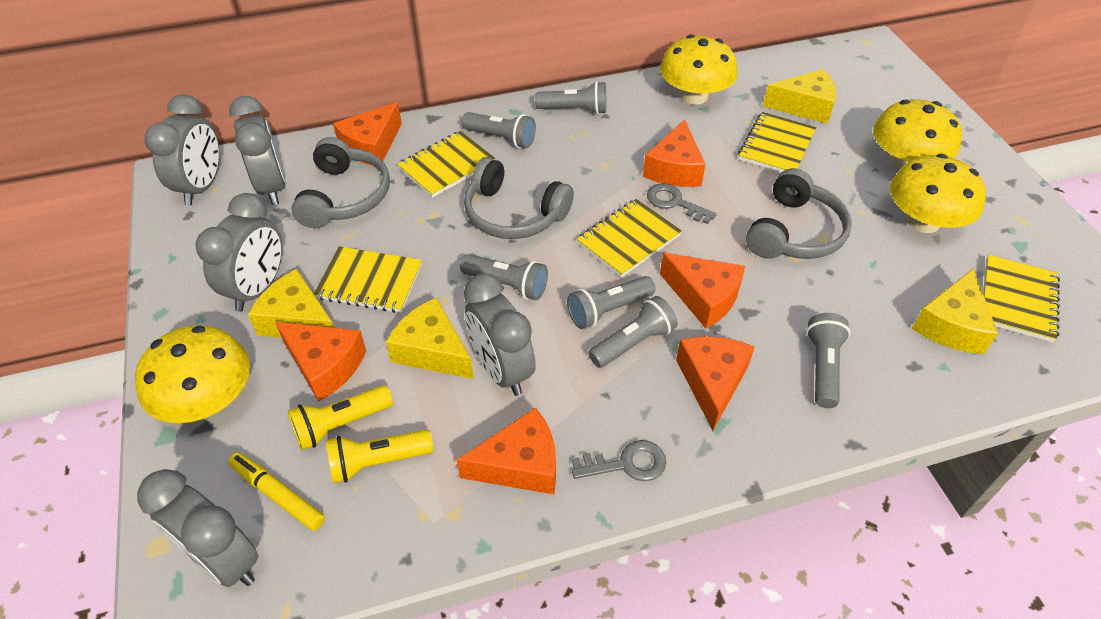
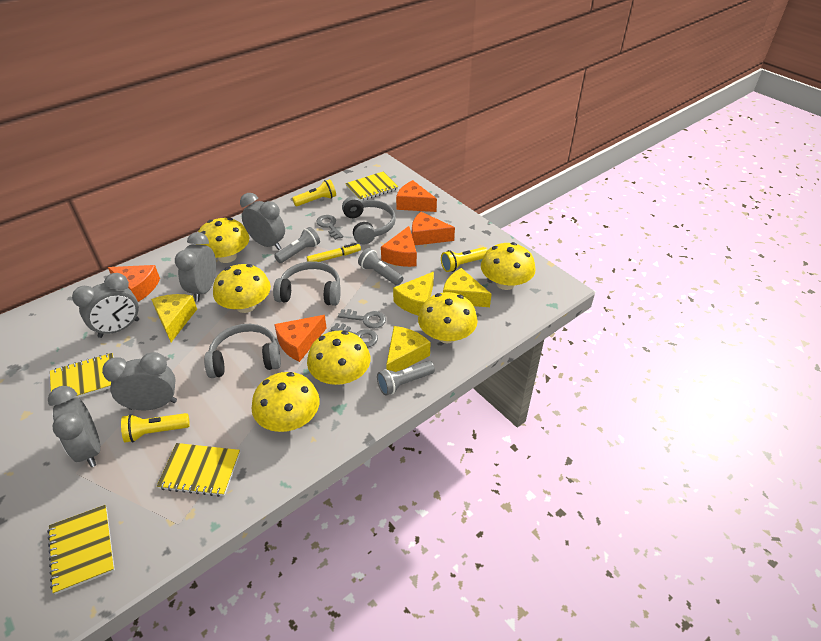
grey flashlight: [460,254,548,300] [462,112,536,148] [535,81,606,115] [567,276,655,329] [588,296,678,368] [806,313,850,408] = 6 -> [274,227,320,263] [358,248,403,286] [377,361,435,396] = 3
grey key: [572,440,666,481] [647,183,717,224] = 2 -> [316,215,343,240] [330,323,378,347] [338,309,386,329] = 3
orange cheese: [275,322,366,402] [333,102,402,166] [457,407,556,494] [643,119,706,187] [660,253,745,329] [676,336,755,431] = 6 -> [108,265,160,302] [274,315,327,362] [381,226,417,267] [396,180,437,212] [412,212,455,245] = 5
yellow flashlight: [288,385,393,450] [326,429,433,483] = 2 -> [121,413,190,442] [292,179,336,206] [441,247,487,272] = 3
yellow mushroom: [135,325,250,423] [660,34,738,104] [873,99,962,171] [890,154,986,233] = 4 -> [198,218,249,263] [213,264,271,313] [251,372,320,432] [307,331,371,385] [418,292,478,343] [481,242,536,290] = 6
yellow notebook: [314,246,422,313] [397,131,496,198] [577,199,682,277] [738,112,816,172] [983,255,1060,342] = 5 -> [47,505,115,594] [50,353,114,398] [157,443,240,497] [345,172,399,201] = 4

